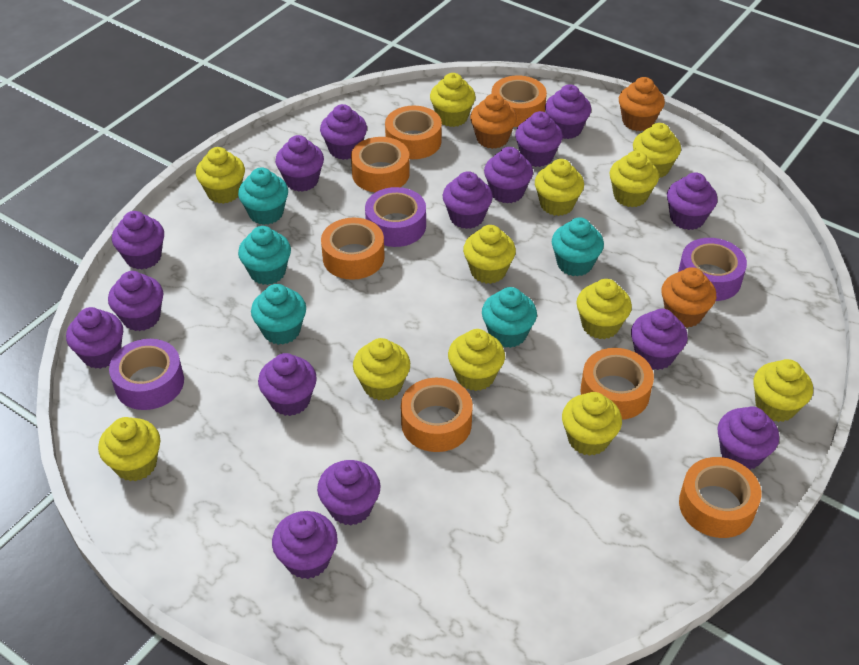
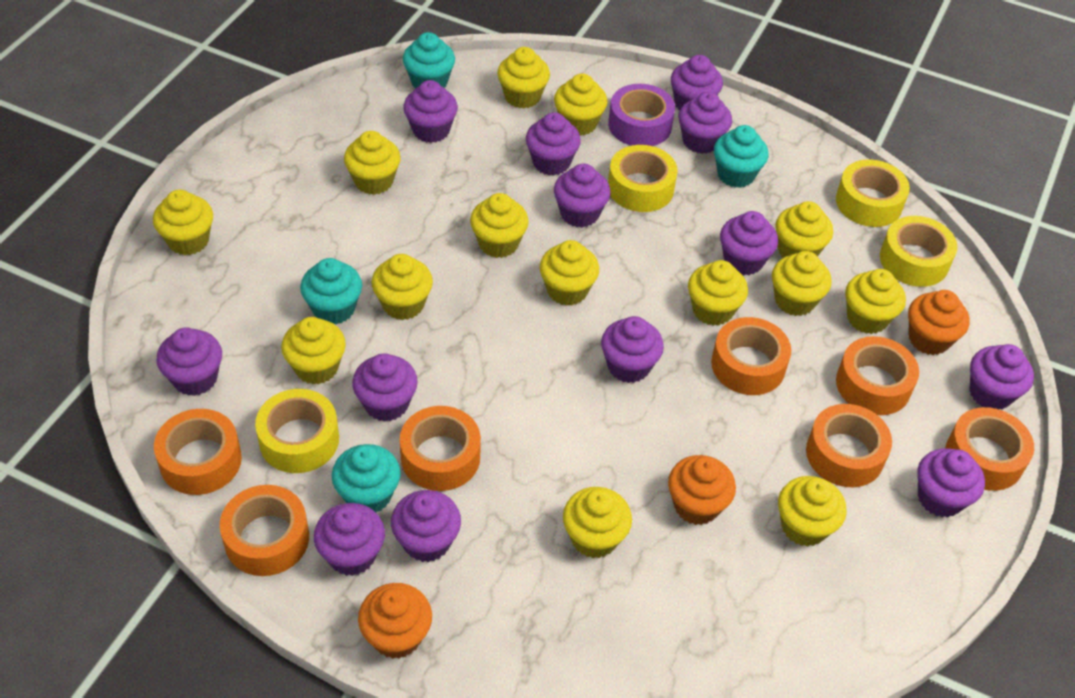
purple cupcake: [66,307,123,369] [108,271,163,331] [112,211,164,270] [258,353,317,416] [272,511,337,579] [275,135,324,192] [317,460,381,525] [320,104,367,160] [443,171,493,229] [484,147,533,203] [515,111,563,167] [545,84,591,139] [631,309,688,370] [667,172,718,230] [717,406,779,470] = 15 -> [156,327,222,396] [314,503,385,576] [352,353,418,422] [391,490,461,562] [403,80,458,143] [526,112,581,175] [554,163,610,228] [601,316,664,383] [671,55,723,110] [679,92,732,154] [720,211,778,275] [917,448,985,517] [969,344,1034,409] = 13
purple tape: [109,339,184,410] [365,187,426,247] [678,238,747,301] = 3 -> [608,84,675,146] = 1
turquoise cupcake: [238,167,288,225] [238,226,291,285] [251,284,306,345] [482,287,537,348] [552,217,604,276] = 5 -> [300,258,362,324] [332,444,401,513] [403,32,455,89] [714,125,769,188] = 4
yellow cupcake: [98,417,160,481] [196,147,245,204] [353,338,410,400] [430,73,476,127] [448,329,505,391] [463,225,516,284] [535,159,584,216] [562,392,622,456] [577,279,632,339] [609,150,659,207] [633,123,681,178] [753,359,813,422] = 12 -> [153,190,213,255] [281,317,346,384] [344,131,401,195] [371,254,433,320] [470,193,529,258] [497,47,550,108] [540,240,599,306] [554,74,608,136] [563,487,632,558] [688,260,748,326] [772,251,832,316] [775,201,833,258] [778,476,847,547] [845,269,906,334] = 14
yellow tape: none = 0 -> [255,389,339,473] [608,145,678,212] [836,159,910,227] [880,216,957,287] = 4

